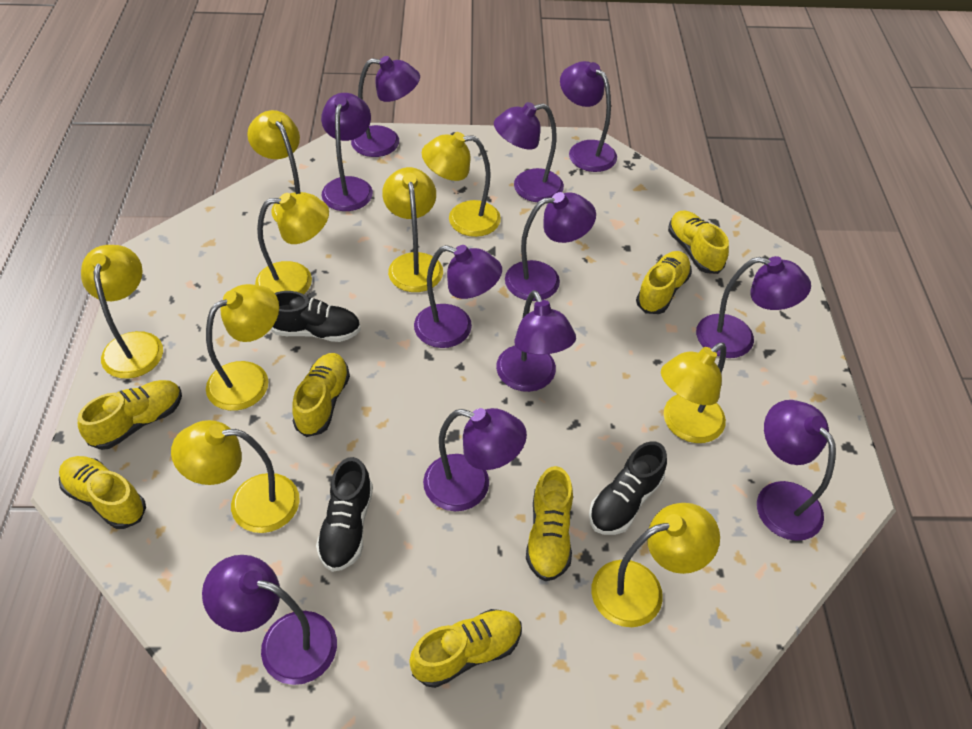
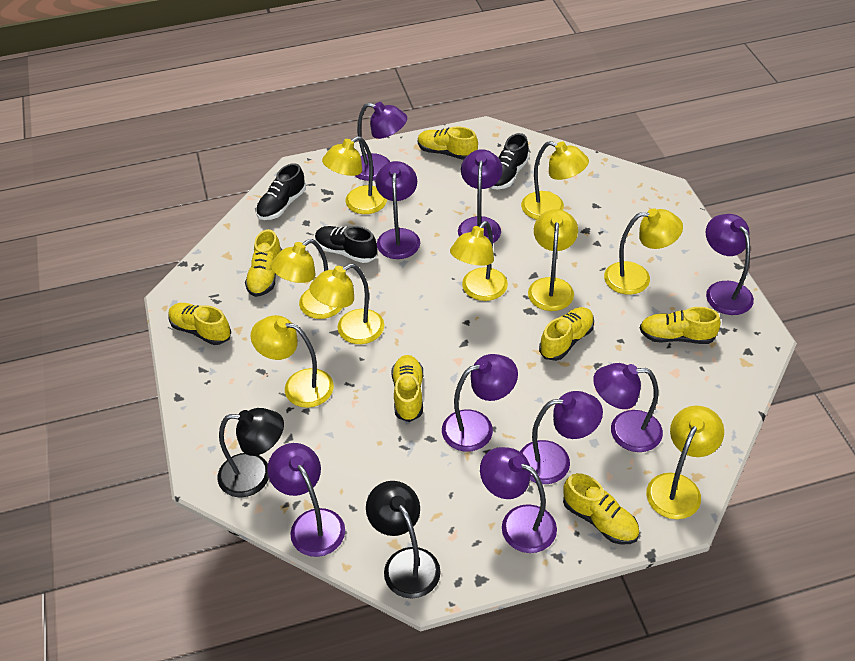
black lamp: none = 0 -> [217,408,284,498] [366,481,441,598] = 2
purple lamp: [202,555,337,685] [321,93,373,211] [351,56,420,157] [414,245,502,348] [423,408,527,511] [494,102,564,202] [496,290,576,392] [505,192,596,301] [560,61,617,172] [696,256,811,358] [757,400,836,541] = 11 -> [267,443,345,557] [355,102,407,181] [375,161,420,259] [442,354,518,452] [458,149,503,243] [480,447,557,553] [520,391,603,484] [593,363,663,452] [706,214,754,315] = 9

